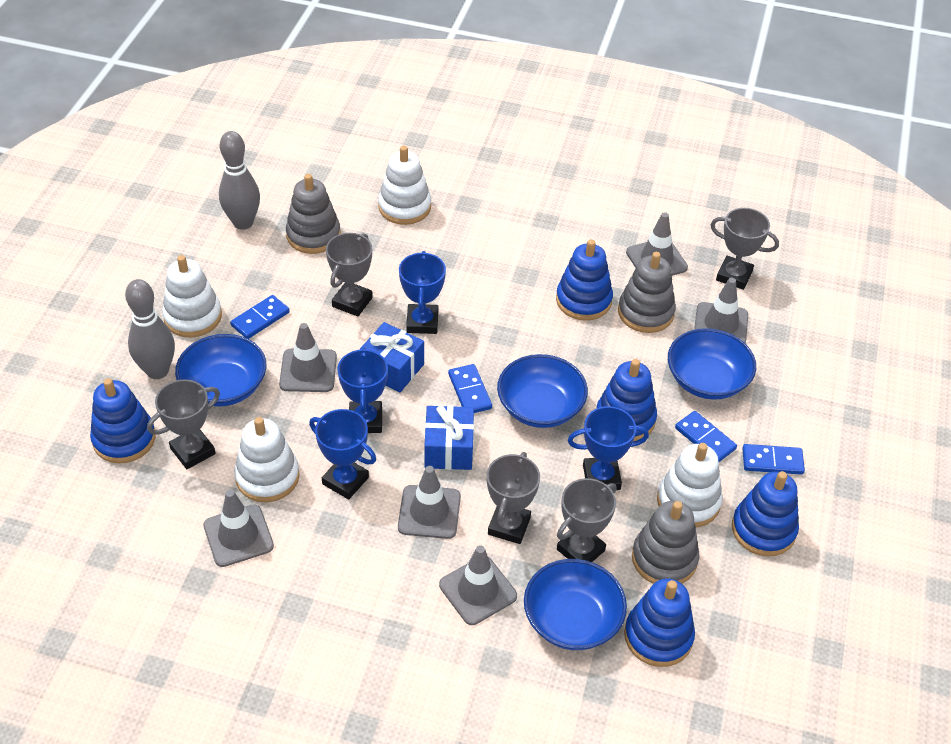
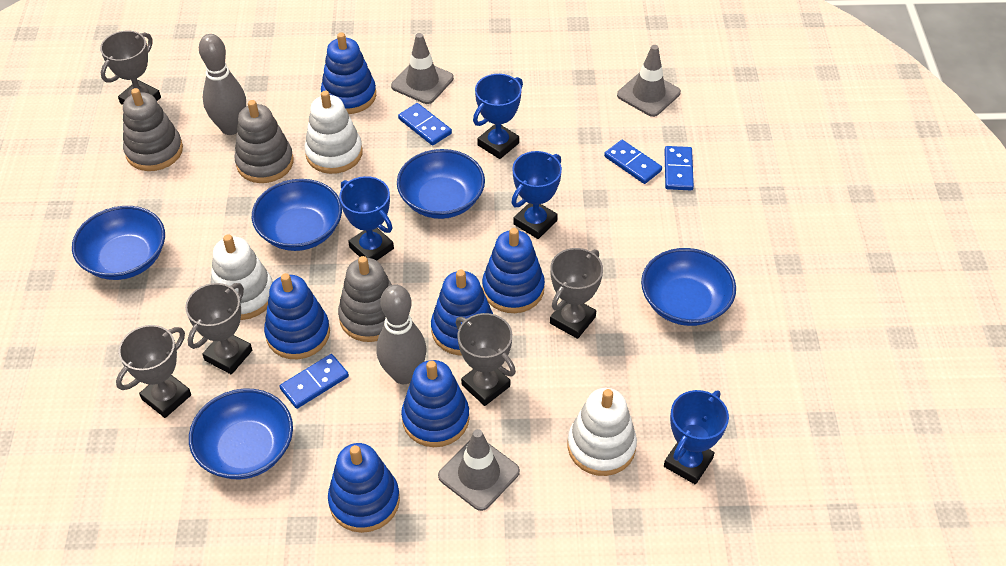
blue bowl: [175,334,266,407] [497,354,588,428] [524,559,627,650] [668,328,756,400] = 4 -> [72,206,165,280] [189,388,293,479] [252,179,342,251] [397,149,485,219] [641,248,736,326] = 5
blue gift: [359,322,424,392] [425,405,474,470] = 2 -> none = 0
blue stacking toy: [90,378,156,463] [556,239,613,321] [596,359,657,441] [624,579,695,667] [732,471,799,557] = 5 -> [264,273,330,359] [321,32,376,114] [328,443,400,533] [401,360,470,447] [431,269,493,355] [482,228,545,313] = 6
grey traffic cone: [203,490,274,567] [279,323,337,392] [398,466,461,539] [439,545,517,625] [626,212,688,276] [694,278,748,343] = 6 -> [391,33,454,104] [438,429,520,511] [617,45,681,117] = 3
white stacking toy: [162,255,222,338] [234,417,300,502] [378,146,431,225] [657,443,723,527] = 4 -> [210,234,273,320] [304,91,363,174] [568,388,637,476] = 3

